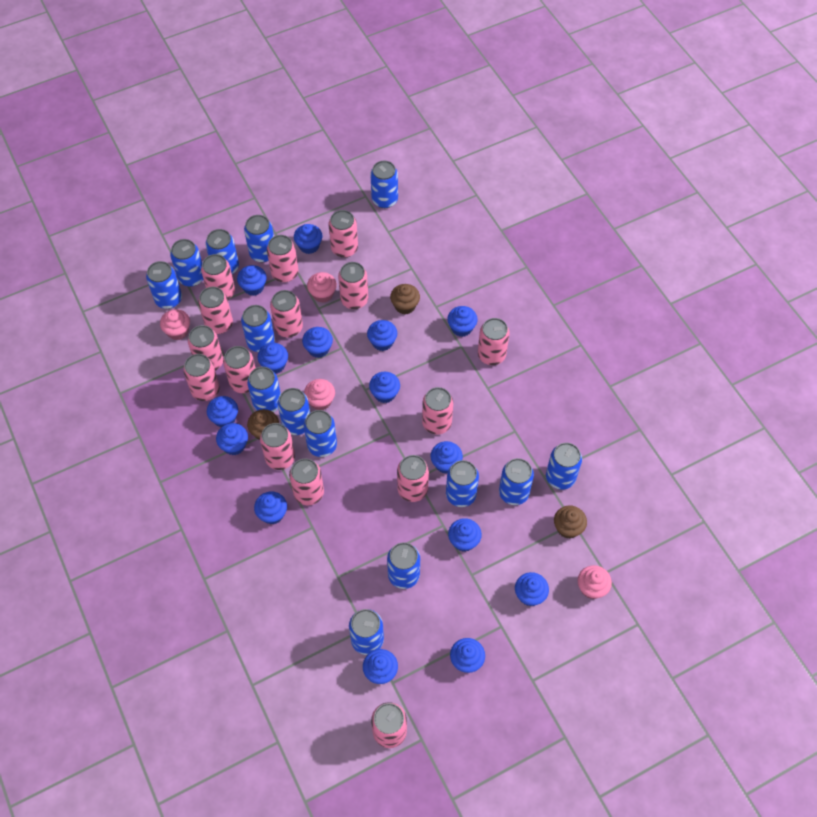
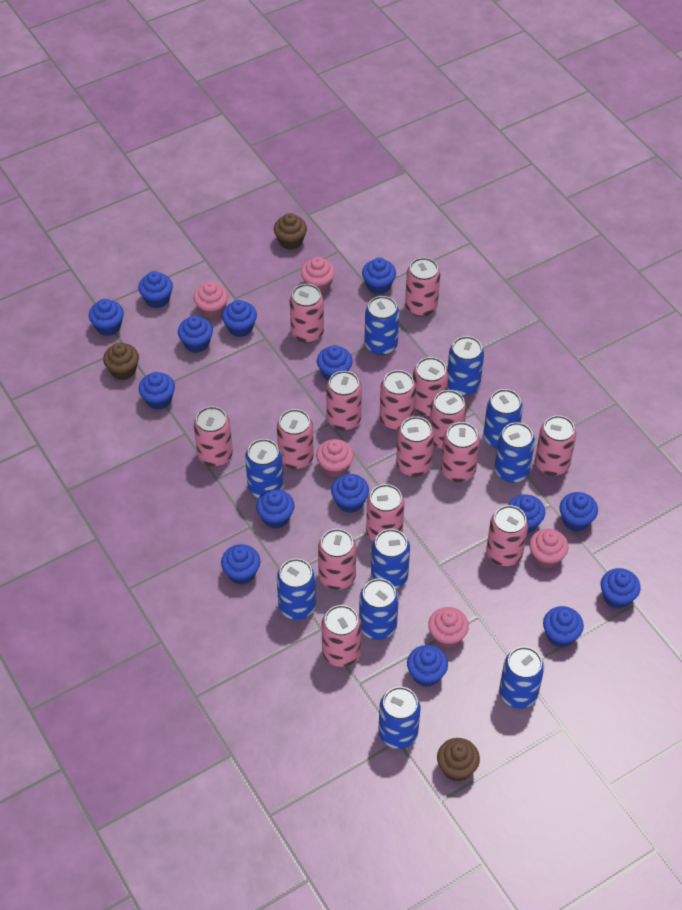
blue can: [146,261,182,309] [170,239,203,287] [205,229,239,274] [241,305,275,352] [244,215,274,262] [247,367,281,412] [278,388,310,435] [304,410,337,457] [349,609,384,655] [370,161,398,208] [387,542,420,589] [446,460,479,507] [499,458,534,505] [546,443,582,490] = 14 -> [245,439,284,498] [277,559,316,620] [359,579,399,640] [365,296,399,355] [371,529,410,589] [378,687,421,749] [447,336,484,396] [483,389,523,448] [494,422,535,483] [499,647,544,709] = 10
pink cupcake: [160,309,190,340] [304,379,335,410] [307,272,337,303] [577,565,612,599] = 4 -> [194,282,228,319] [301,257,335,293] [316,439,354,478] [428,607,469,648] [529,529,569,569] = 5

